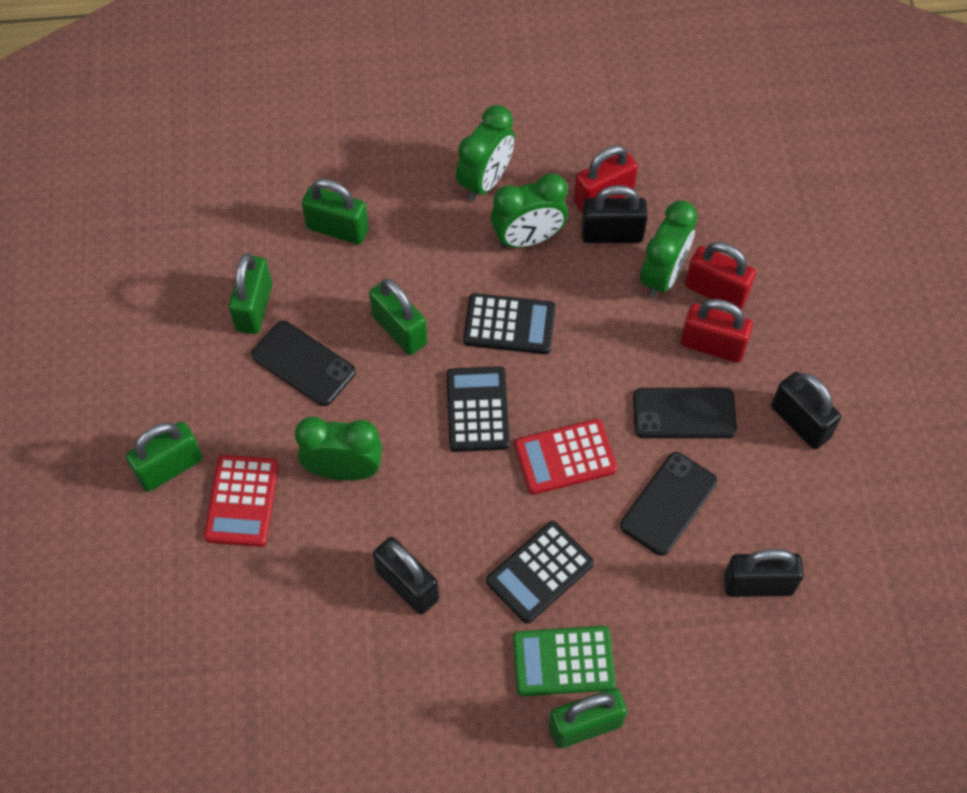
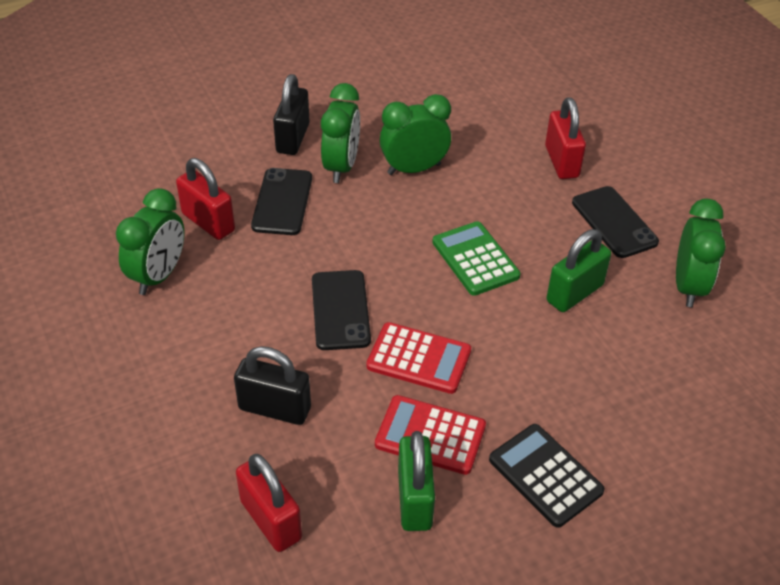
black calculator: [446,366,510,452] [463,293,556,354] [486,521,594,624] = 3 -> [489,424,605,528] = 1
black padlock: [373,537,439,615] [581,185,648,243] [724,549,804,597] [771,372,841,449] = 4 -> [234,346,311,425] [273,74,310,155] = 2
green padlock: [126,421,203,492] [229,253,272,334] [302,179,369,245] [369,279,427,355] [549,688,627,748] = 5 -> [398,431,435,531] [546,229,611,312] = 2

